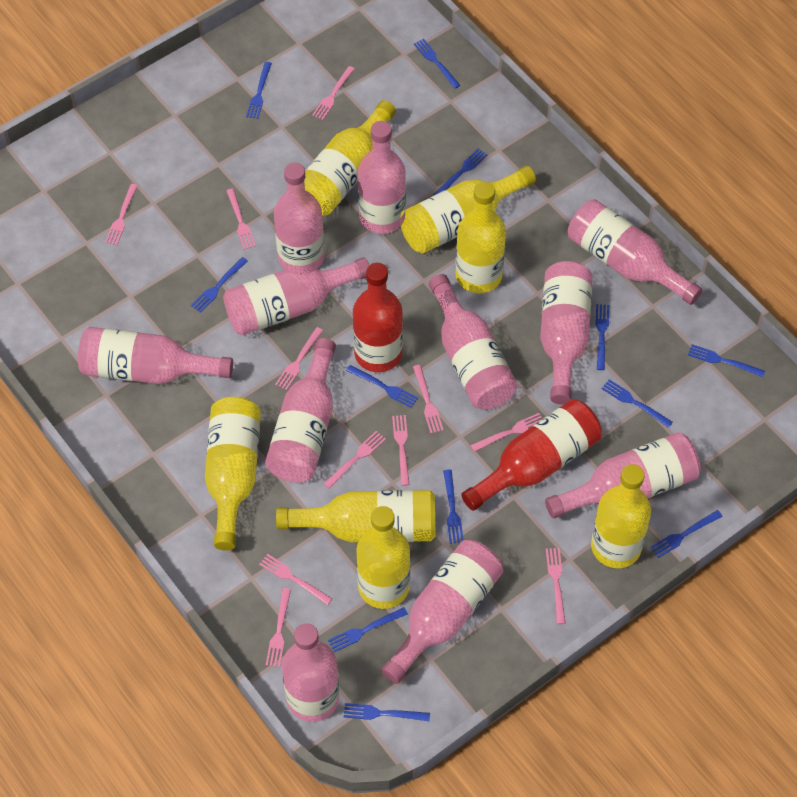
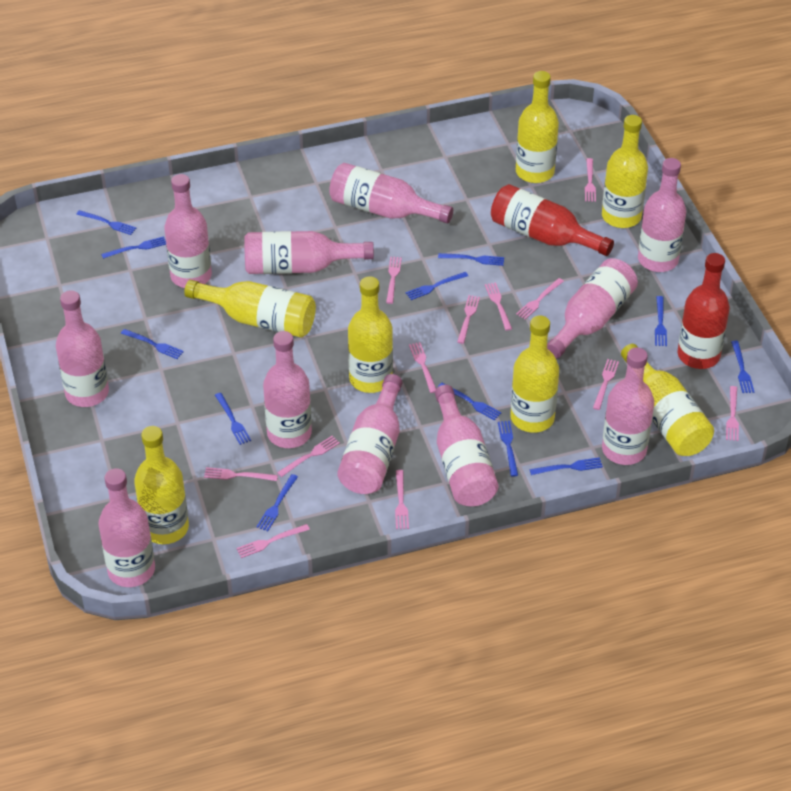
pink fork: [105,184,138,245] [226,188,256,250] [259,554,332,605] [266,588,291,667] [275,327,323,390] [312,66,355,120] [323,431,386,489] [392,415,410,486] [413,365,444,434] [470,413,542,452] [546,548,566,624] = 11 -> [204,467,278,481] [236,524,310,558] [277,436,340,477] [386,257,402,304] [395,470,409,529] [409,342,436,393] [457,295,480,344] [485,282,512,331] [516,278,564,319] [585,158,596,202] [593,359,619,410] [726,386,739,441] = 12

